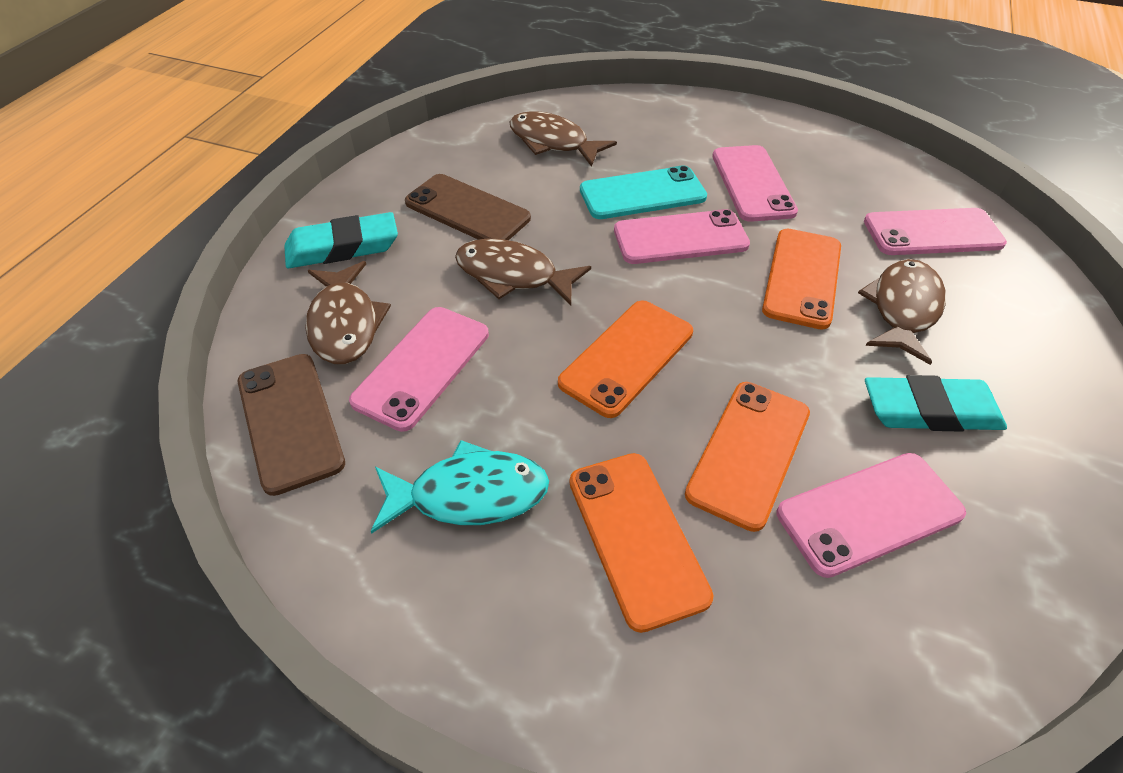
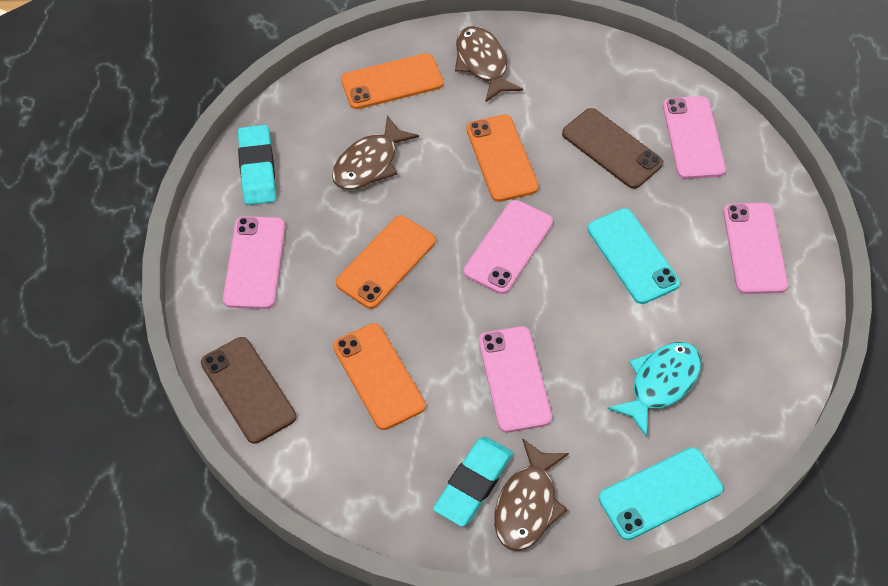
brown fish: [305,261,391,364] [455,238,591,305] [510,111,617,167] [858,259,946,365] = 4 -> [332,115,419,190] [455,26,523,103] [494,438,569,551] = 3
turquoise phone: [580,165,707,219] = 1 -> [588,208,680,304] [599,447,723,540] = 2

